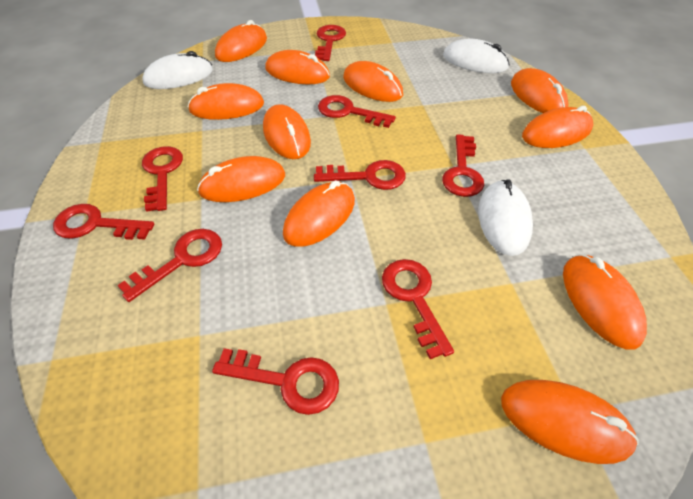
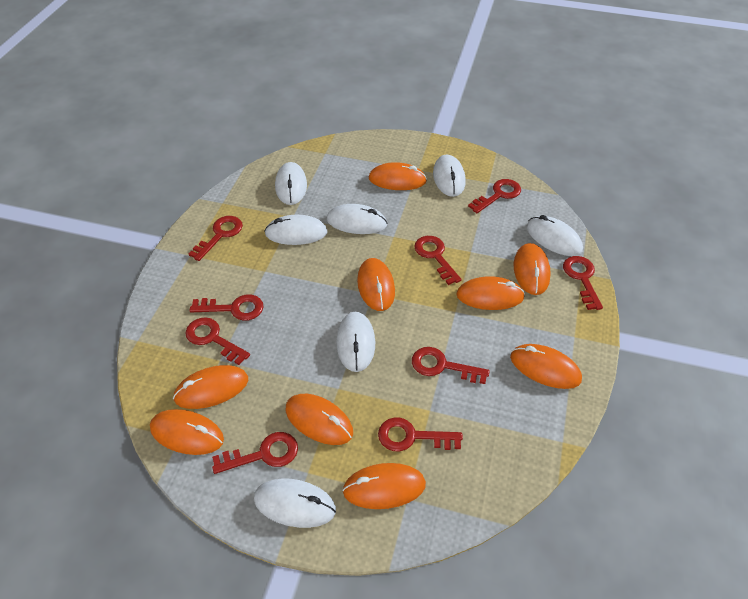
orange mouse: [188,83,264,120] [197,156,285,202] [215,20,267,62] [263,104,311,159] [265,50,330,84] [283,180,355,247] [343,61,403,102] [501,380,639,464] [511,68,569,113] [522,106,593,148] [563,254,647,350] = 11 -> [150,409,224,455] [173,365,248,409] [286,394,353,445] [342,463,426,509] [357,258,395,311] [369,162,427,190] [456,276,525,310] [510,344,582,389] [514,243,551,295] = 9
white mouse: [142,51,213,89] [443,39,510,73] [478,179,533,256] = 3 -> [254,479,336,528] [264,215,328,245] [275,162,307,205] [327,204,387,234] [336,312,375,372] [433,155,466,197] [527,215,583,256] = 7

